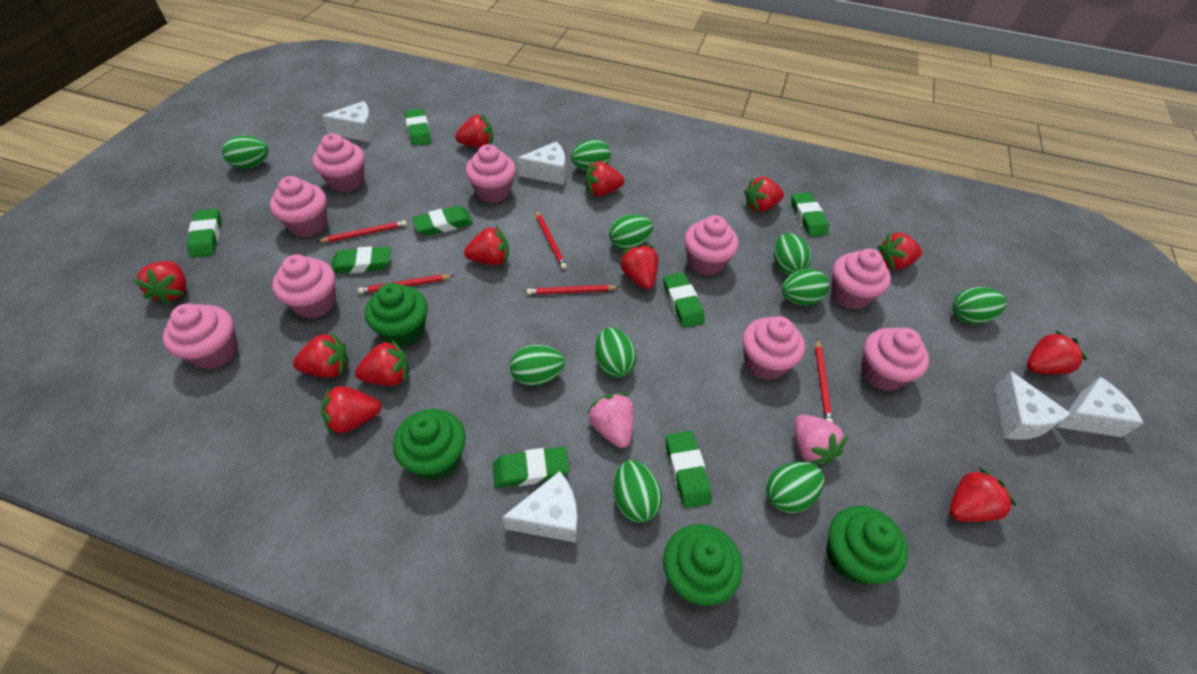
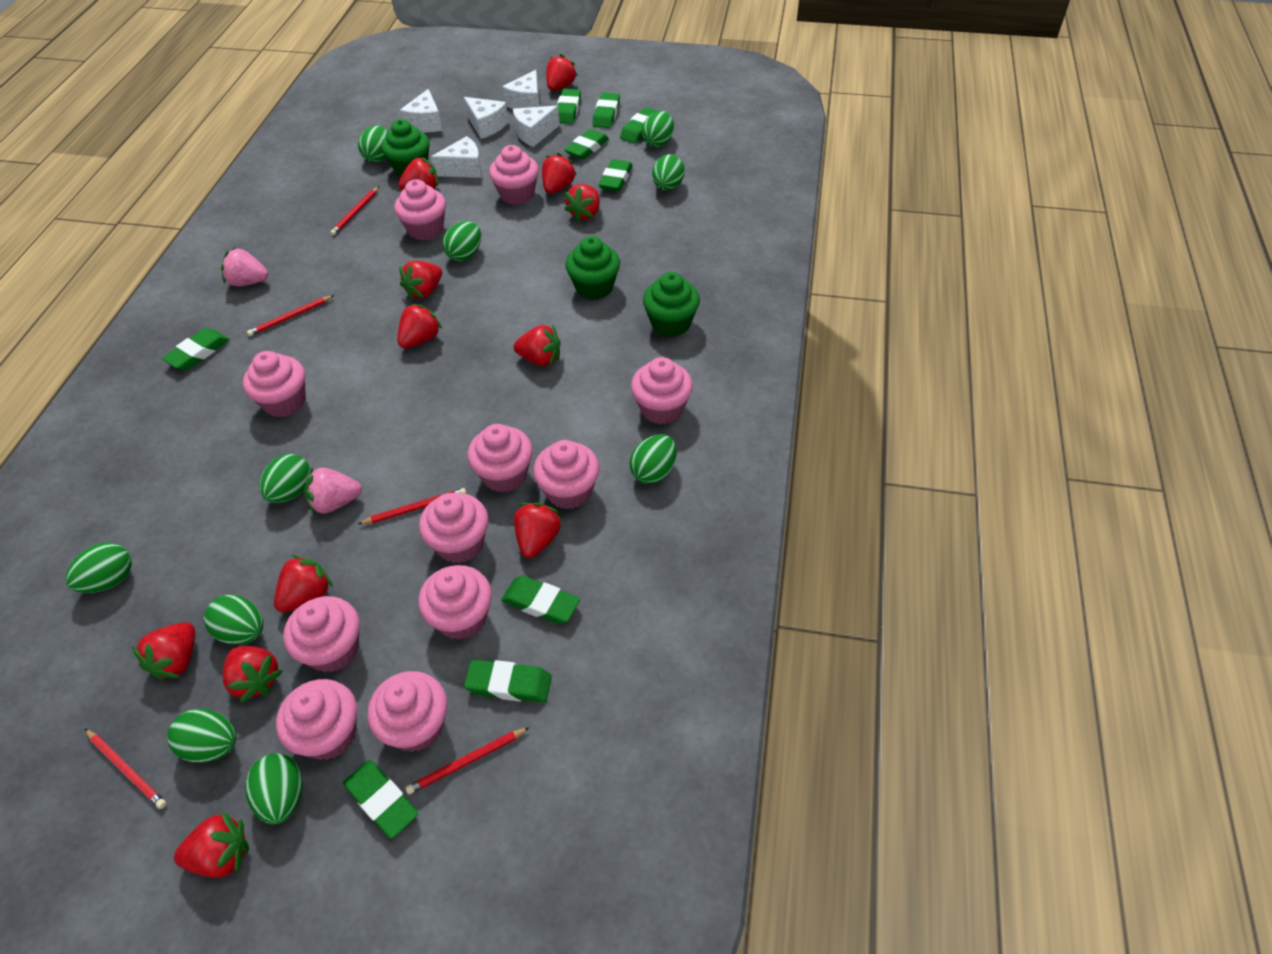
green cupcake: [365,283,428,347] [393,409,466,480] [663,524,743,606] [826,506,908,584] = 4 -> [381,119,430,177] [565,236,620,300] [643,272,700,337] = 3
green eraser: [187,208,221,258] [331,246,391,274] [405,108,432,146] [412,206,473,236] [493,447,569,488] [663,272,705,328] [666,431,712,508] [792,192,829,237] = 8 -> [162,328,229,370] [343,760,418,839] [464,660,552,703] [501,576,580,624] [557,89,581,124] [565,129,609,160] [593,92,620,128] [599,159,633,191] [620,107,658,144] = 9
pink cupcake: [163,303,238,370] [270,176,327,237] [272,255,336,318] [312,133,365,192] [465,144,516,203] [684,215,739,276] [742,316,805,380] [831,249,891,310] [861,327,929,391] = 9 -> [243,351,306,417] [276,679,357,760] [283,596,360,672] [368,671,448,752] [394,179,446,240] [418,565,492,640] [419,493,488,563] [467,424,533,493] [489,145,539,205] [533,440,600,509] [631,357,693,424] = 11

